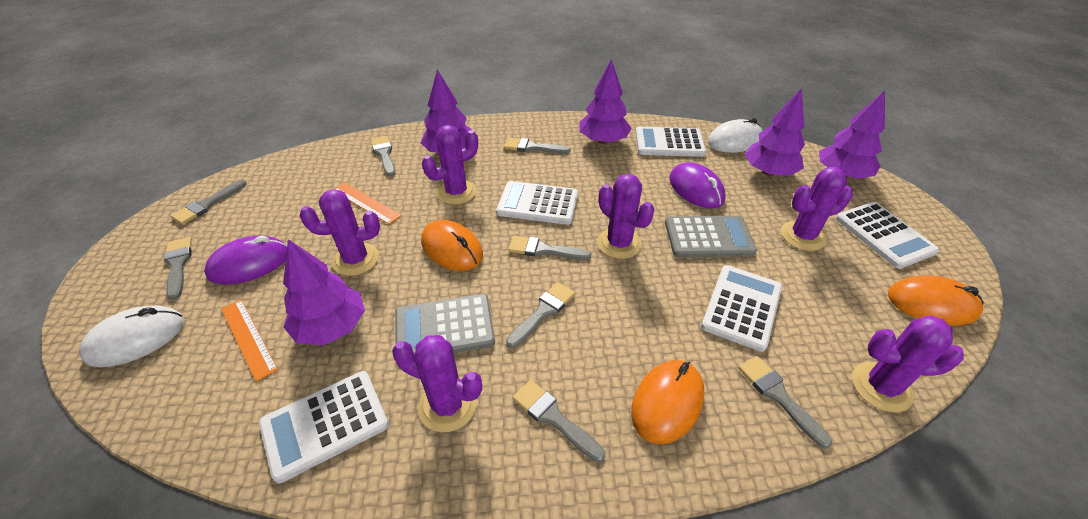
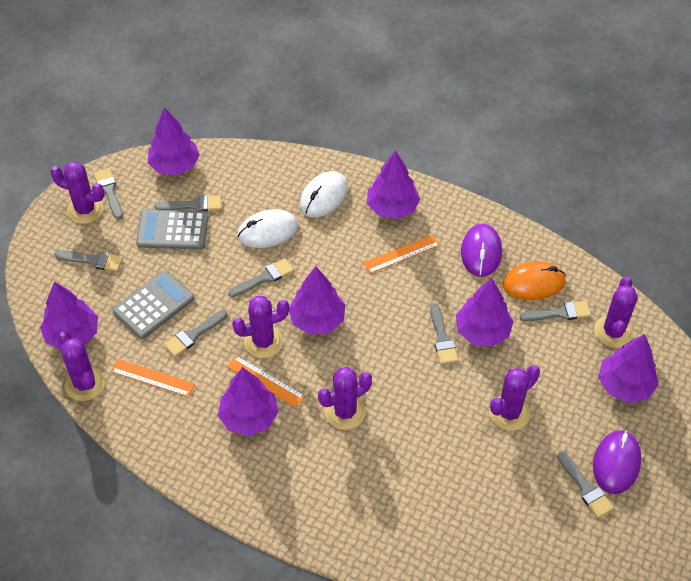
orange mouse: [421,220,483,271] [631,360,705,444] [888,275,984,326] = 3 -> [502,261,566,300] = 1
orange ruler: [221,299,278,382] [335,183,401,224] = 2 -> [111,359,195,397] [227,356,305,407] [363,235,440,274] = 3
purple tree: [283,239,365,345] [421,70,472,153] [579,59,632,144] [745,88,805,176] [819,91,885,179] = 5 -> [40,281,98,350] [148,107,200,175] [218,367,279,436] [289,266,346,335] [367,150,420,219] [456,278,514,347] [598,334,659,403] = 7
white calculator: [259,371,389,483] [496,181,578,225] [635,127,706,157] [701,265,782,352] [836,202,939,269] = 5 -> none = 0

